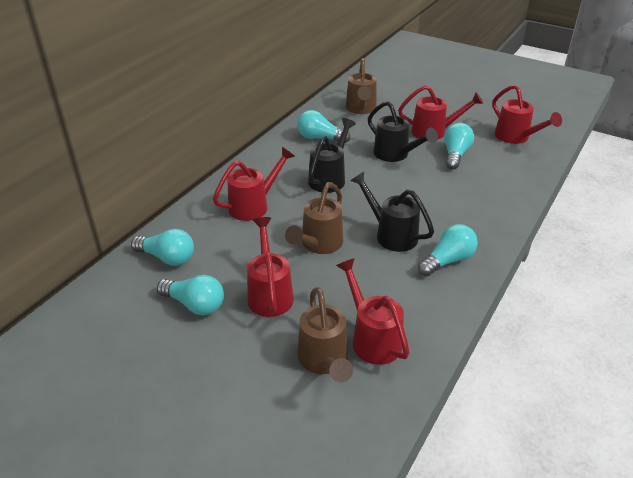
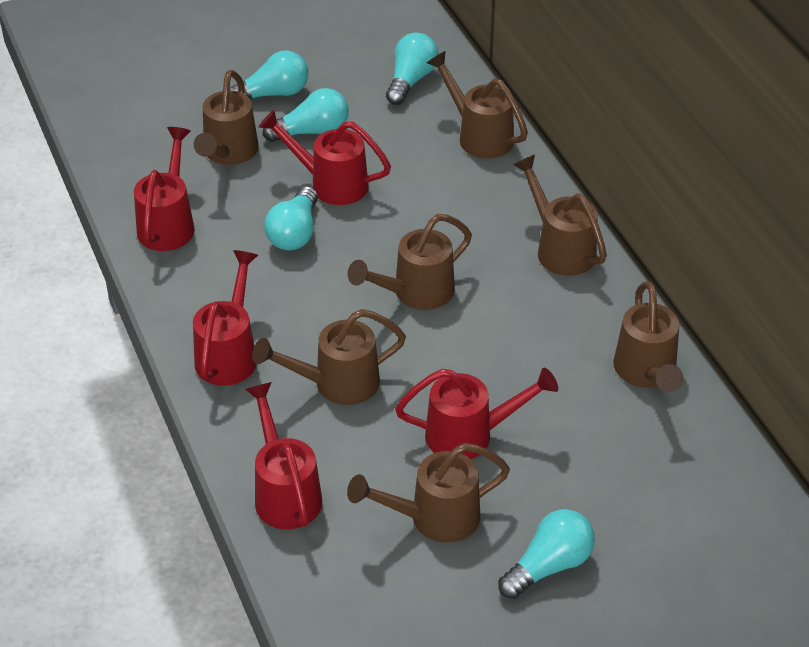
black watering can: [308,118,356,193] [350,172,434,252] [368,101,438,162] = 3 -> none = 0
brown watering can: [285,182,343,254] [297,287,353,383] [346,58,377,114] = 3 -> [194,70,259,165] [252,309,406,405] [347,443,510,543] [348,214,472,310] [427,51,528,159] [513,155,607,276] [613,281,683,392] = 7

